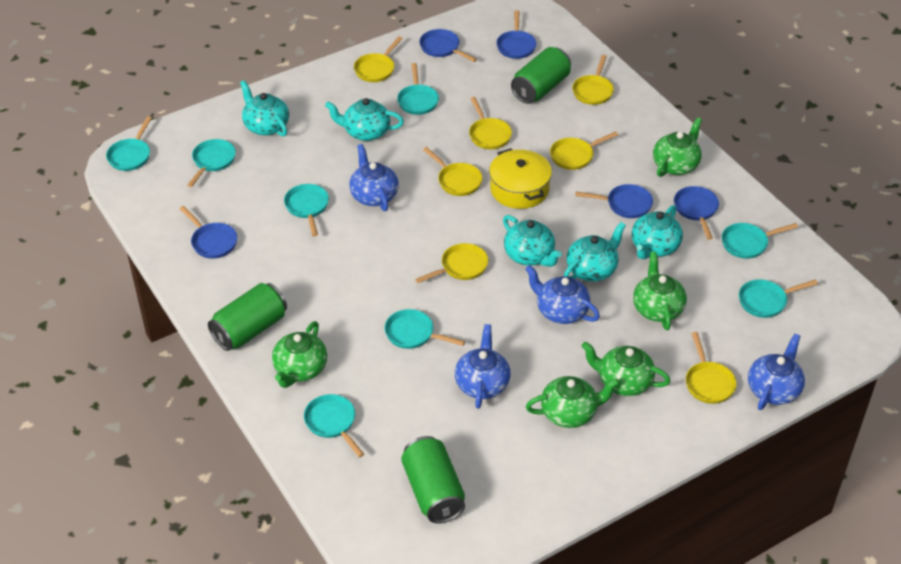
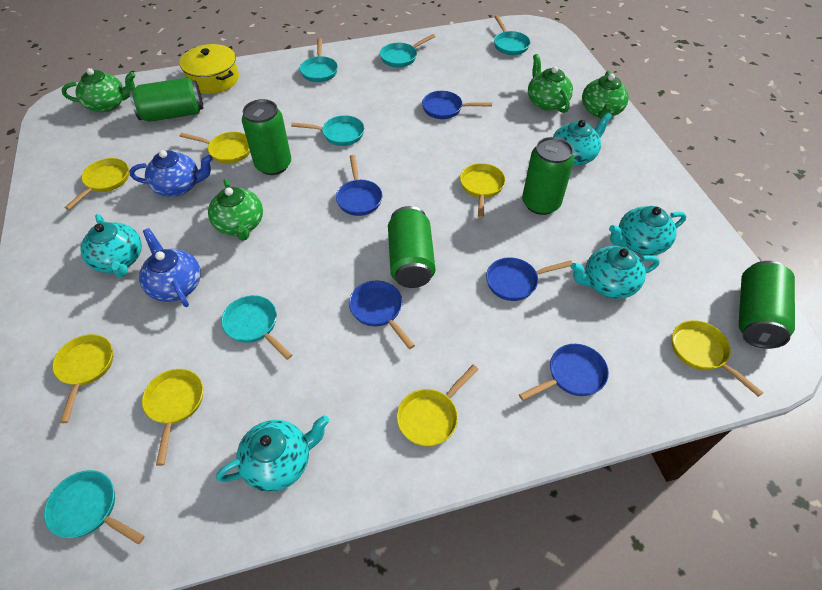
blue teapot: [349,144,399,211] [455,324,510,409] [525,265,600,324] [748,334,805,410] = 4 -> [129,150,213,197] [139,228,201,307] = 2
green can: [208,283,287,351] [401,436,465,524] [511,47,571,104] = 3 -> [130,77,203,122] [242,99,291,175] [388,206,435,288] [522,137,574,215] [739,261,795,349] = 5
green teapot: [272,321,327,388] [526,376,619,428] [582,342,670,396] [633,252,687,330] [653,117,702,177] = 5 -> [62,68,136,113] [208,179,263,241] [528,54,573,113] [582,71,629,119] = 4
turquoise pan: [106,116,152,171] [187,139,236,187] [284,184,329,236] [304,394,364,458] [385,309,465,349] [397,63,439,115] [722,223,798,259] [739,279,818,318] = 8 -> [44,470,144,544] [221,295,292,360] [291,115,364,146] [300,38,338,82] [380,34,435,67] [494,15,530,55] = 6

